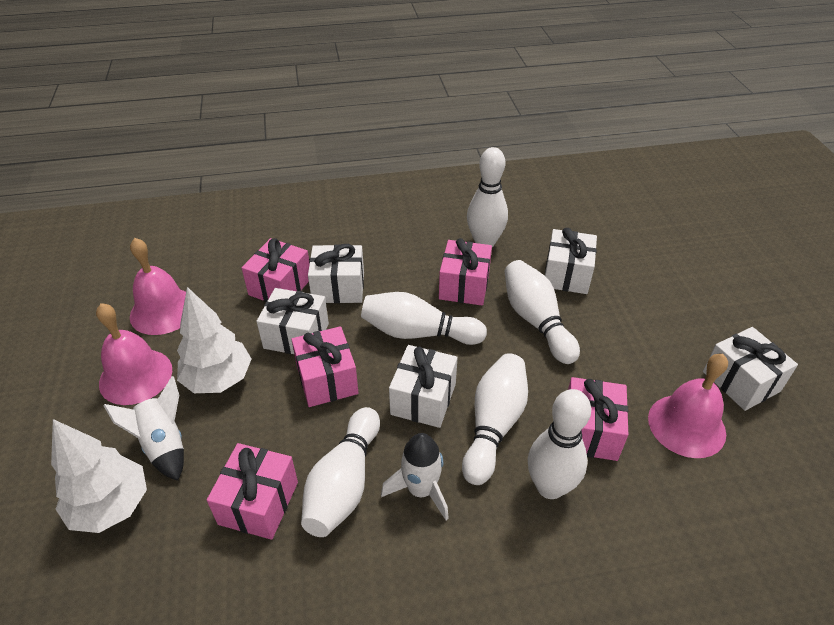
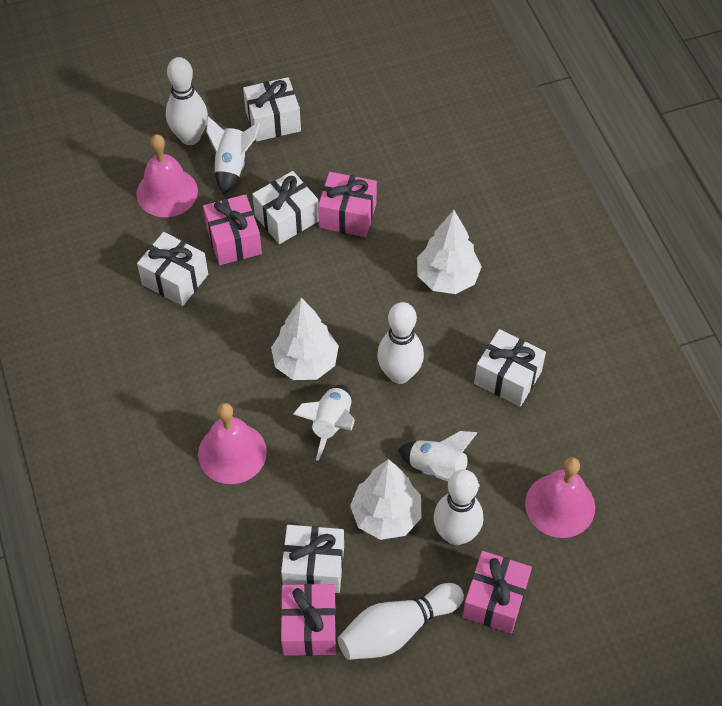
pink gift: [207,443,298,540] [242,238,310,302] [291,326,359,407] [439,238,492,306] [568,377,628,461] = 5 -> [203,194,262,265] [281,584,336,656] [318,172,377,237] [462,551,532,634] = 4
white bowling pin: [301,407,380,537] [361,292,487,345] [462,353,528,485] [467,147,508,247] [505,260,580,364] [528,389,591,499] = 6 -> [166,57,208,145] [338,583,464,660] [377,302,424,384] [434,470,483,545] = 4
white rocket: [103,376,184,481] [381,433,449,520] = 2 -> [206,116,260,195] [293,385,355,461] [398,431,480,486] = 3
white tree: [51,419,147,533] [177,287,251,393] = 2 -> [271,298,339,380] [350,459,421,540] [417,210,482,294] = 3

